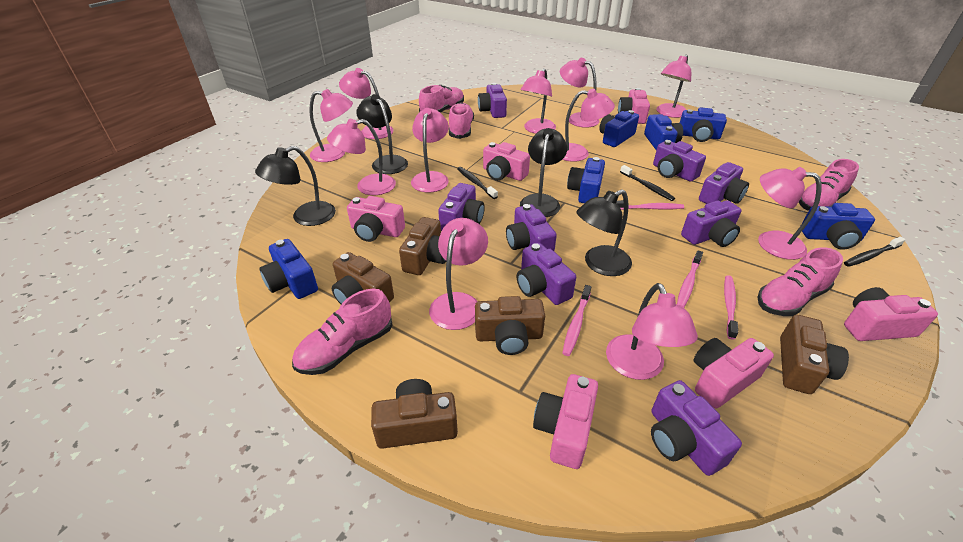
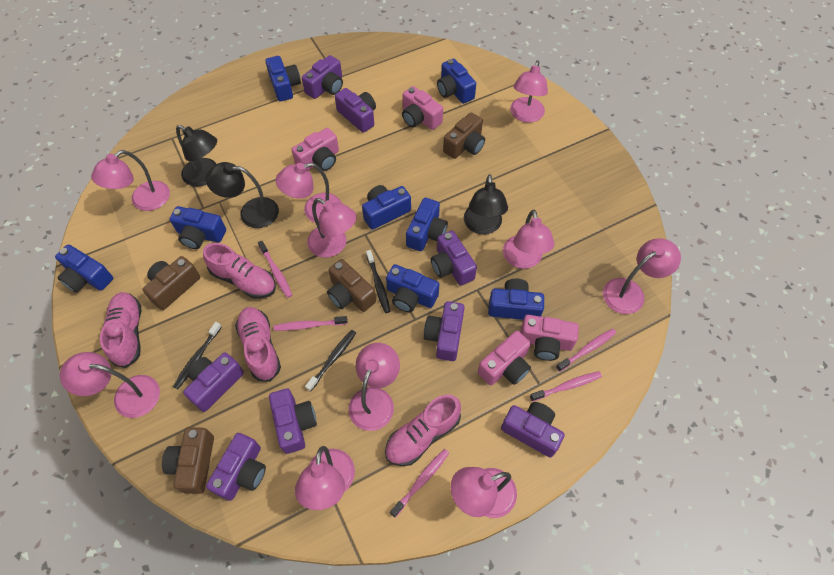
black lamp: [255,146,336,226] [356,94,408,174] [520,128,567,217] [576,189,632,276] = 4 -> [176,125,217,187] [205,162,279,228] [464,174,508,235] = 3
blue camera: [259,239,318,299] [567,157,605,203] [599,110,639,147] [644,114,683,150] [680,108,727,142] [801,203,875,250] = 6 -> [55,244,113,293] [170,206,226,249] [265,56,301,102] [362,185,411,230] [386,264,439,312] [406,198,448,251] [437,58,476,104] [488,279,544,320] = 8
brown camera: [332,252,394,304] [371,379,458,449] [399,217,446,275] [475,296,545,355] [780,315,849,394] = 5 -> [142,256,200,310] [162,427,214,494] [327,259,376,312] [443,112,485,159] = 4
pink camera: [347,196,405,242] [483,142,530,181] [533,374,598,469] [618,88,650,124] [694,338,774,408] [844,287,938,341] = 6 -> [292,128,339,171] [402,86,443,130] [478,331,531,386] [520,315,579,361] = 4
pink lamp: [309,89,353,162] [327,119,396,195] [339,68,394,139] [411,108,449,193] [429,218,488,330] [521,68,556,134] [560,58,599,128] [562,89,615,162] [606,283,698,380] [657,54,691,118] [758,167,822,260] = 11 -> [60,352,160,418] [91,150,170,211] [275,163,342,222] [295,446,355,510] [307,198,357,258] [349,343,400,431] [451,467,517,518] [503,210,555,269] [510,60,548,123] [603,238,681,314] = 10
pink shoe: [292,289,392,375] [419,85,464,113] [449,103,474,139] [757,247,843,316] [799,159,859,211] = 5 -> [100,292,141,368] [203,243,276,299] [235,307,281,382] [385,394,461,466] = 4
pink toothbrush: [562,285,591,356] [616,200,684,210] [677,250,703,308] [724,275,738,340] = 4 -> [258,241,292,298] [274,316,348,331] [390,449,449,517] [530,371,602,402] [556,329,616,372] = 5

